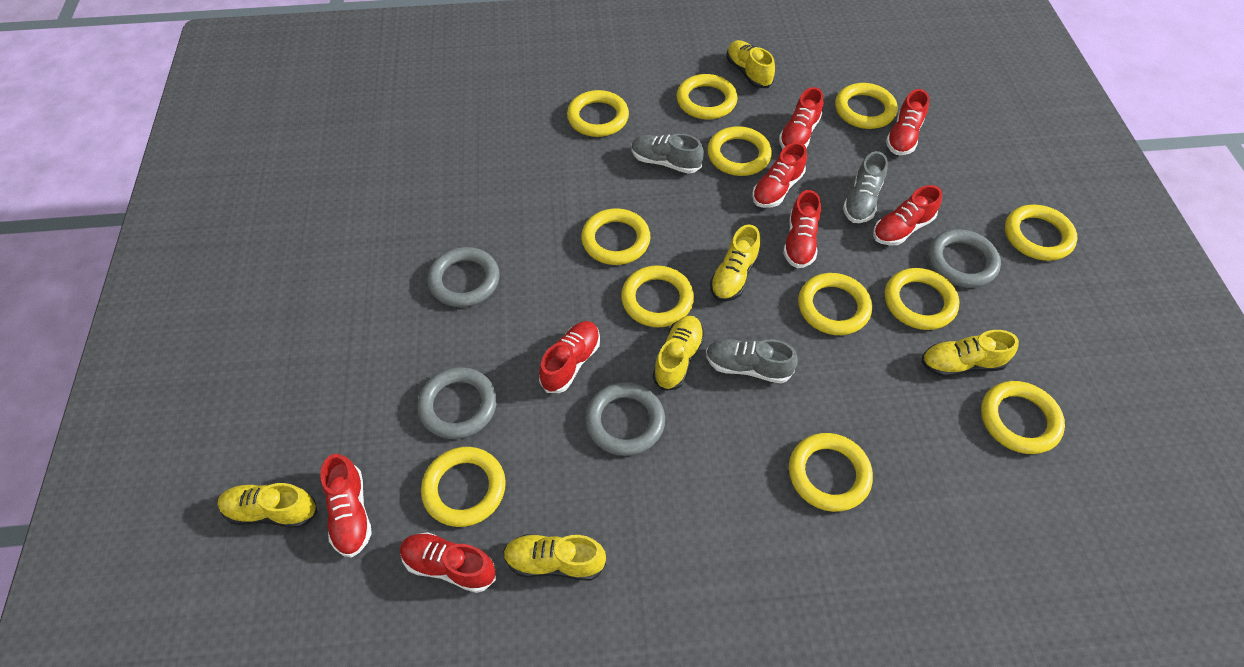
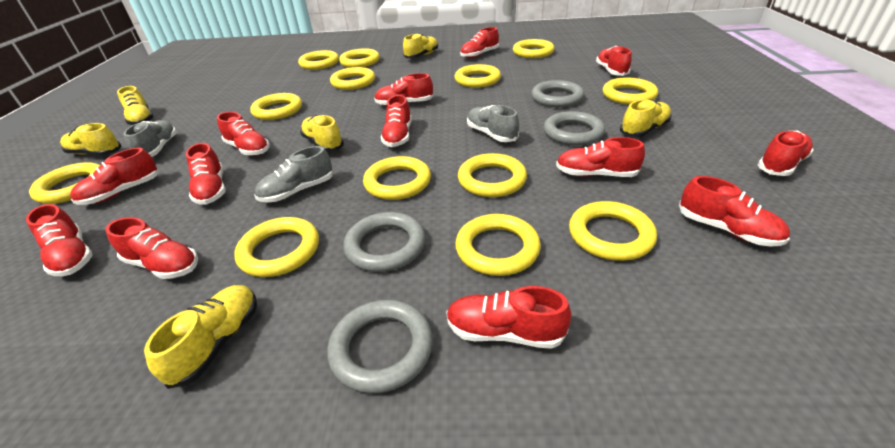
red shoe: [320,454,372,557] [400,532,496,593] [539,321,600,393] [752,142,807,208] [779,87,823,149] [783,190,821,268] [873,185,942,246] [886,89,930,155] = 8 -> [26,204,93,276] [70,148,159,205] [106,217,198,279] [186,143,226,205] [217,112,270,156] [374,73,433,106] [381,95,412,147] [446,286,572,349] [460,27,499,58] [556,137,645,177] [596,46,632,76] [679,176,790,246] [758,131,814,176] = 13
yellow ring: [421,447,506,527] [567,90,629,137] [581,208,651,265] [621,265,694,327] [677,74,738,119] [707,126,772,176] [789,433,873,512] [798,273,872,335] [835,83,898,129] [885,268,959,330] [981,381,1065,454] [1005,205,1077,261] = 12 -> [29,162,100,204] [234,217,319,277] [250,93,302,120] [298,50,339,70] [330,67,375,90] [339,48,380,68] [363,156,431,200] [455,64,501,88] [455,214,541,276] [458,153,527,197] [513,39,554,58] [569,201,657,261] [603,78,658,105] = 13

